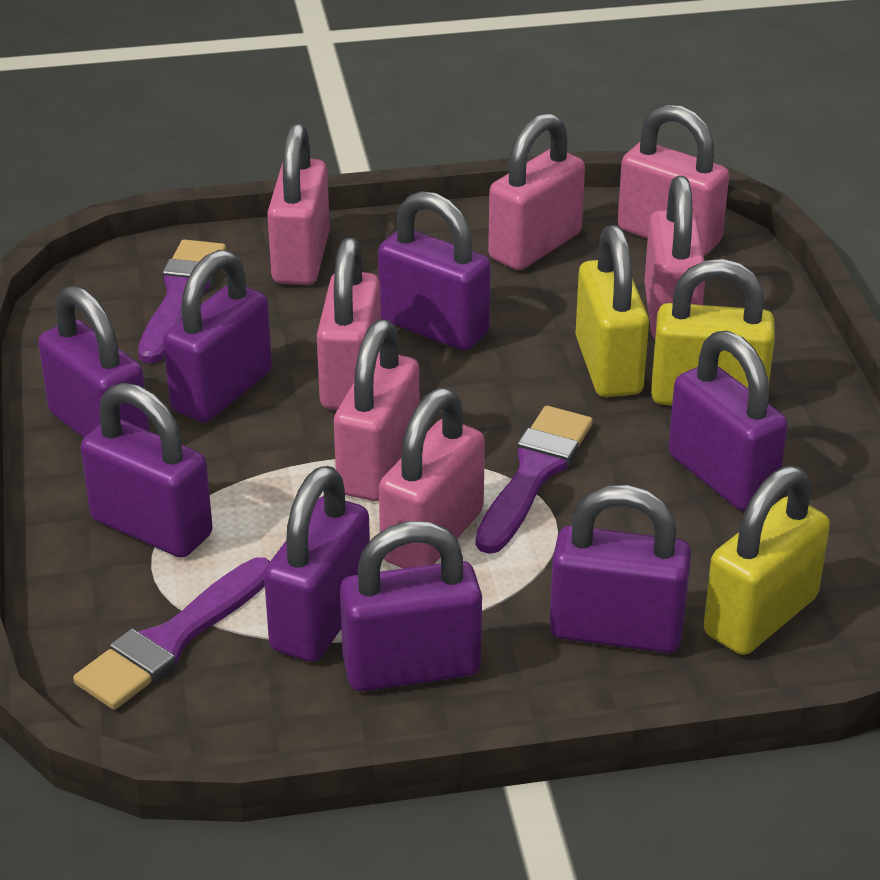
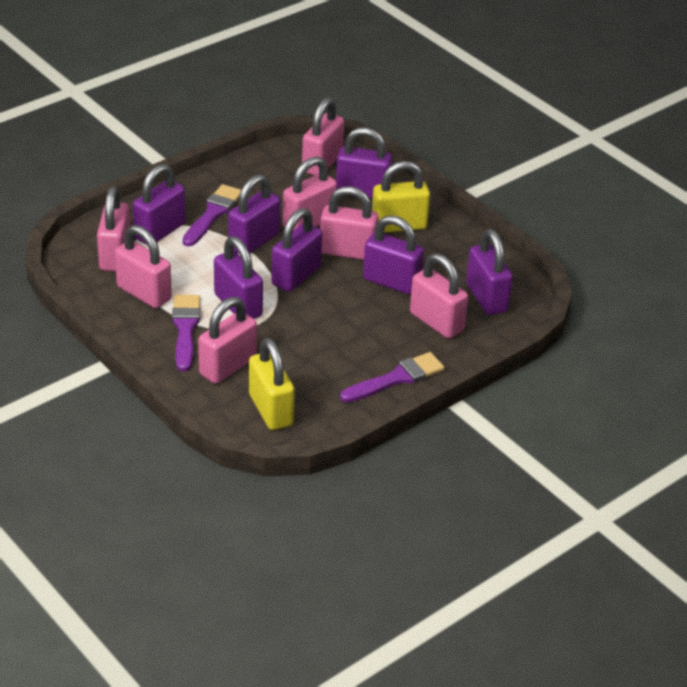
purple padlock: [38,286,150,438] [81,383,213,558] [163,250,272,422] [264,466,370,662] [340,521,482,691] [378,191,491,351] [549,485,691,653] [668,331,788,511] = 8 -> [133,164,186,245] [214,236,263,319] [228,174,280,254] [272,208,322,292] [336,127,392,198] [363,215,424,295] [466,229,513,315] = 7
yellow padlock: [575,225,649,397] [651,259,775,405] [704,466,830,655] = 3 -> [249,338,295,430] [372,161,430,233] = 2

